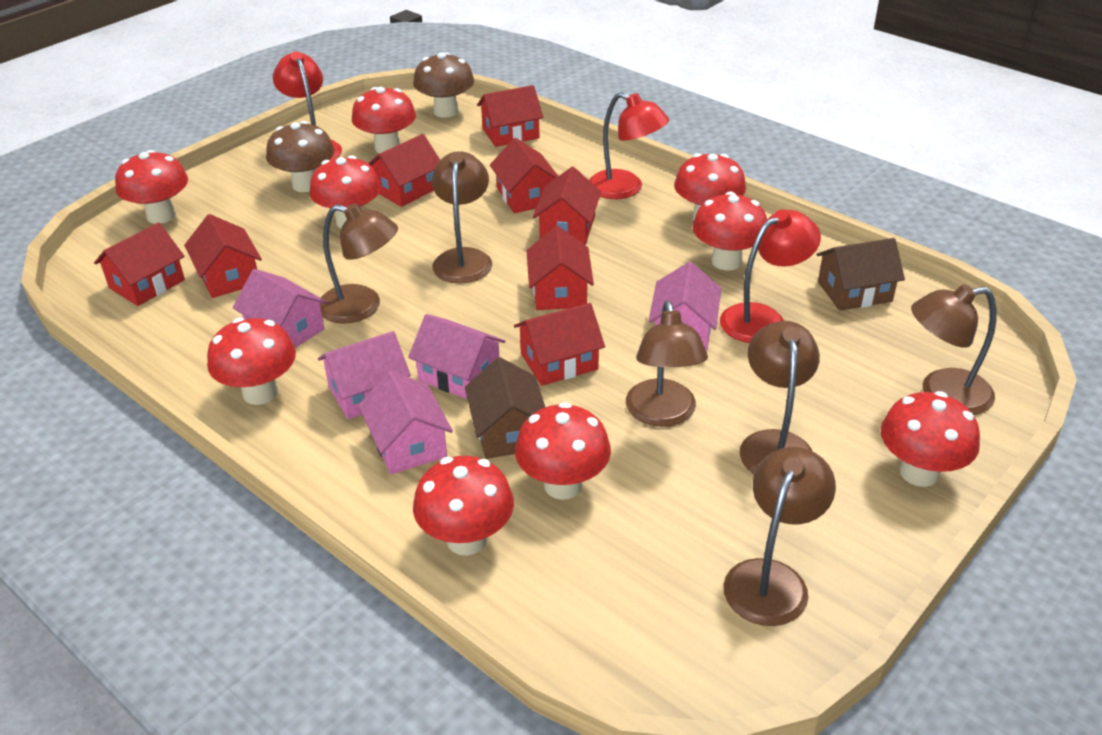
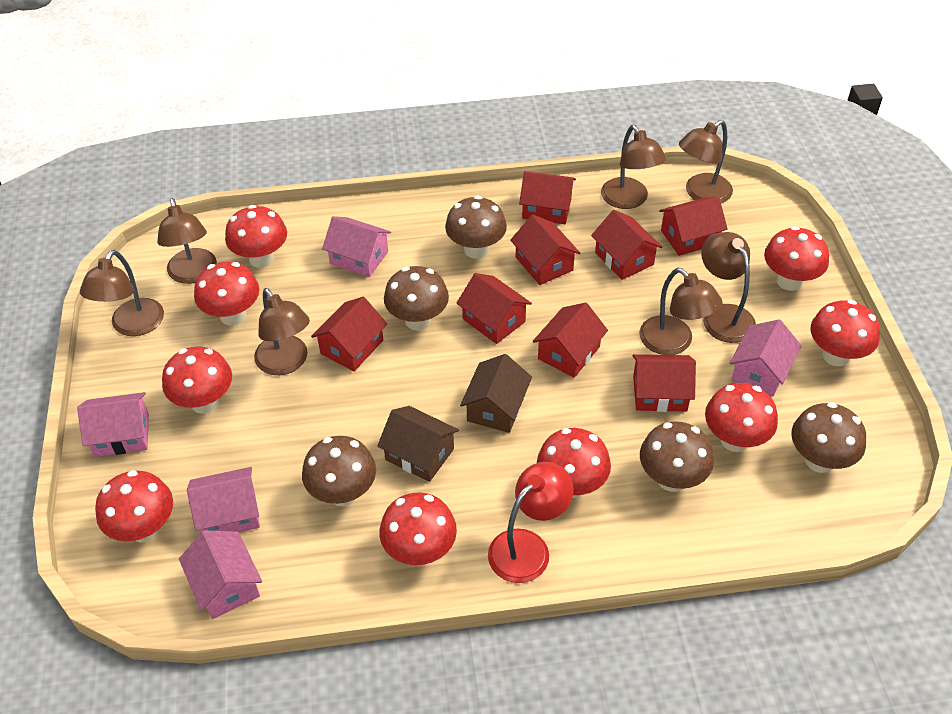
brown lamp: [320,203,398,324] [432,151,492,284] [626,300,708,427] [723,447,836,626] [740,321,820,474] [911,284,996,415] = 6 -> [80,250,164,336] [157,198,217,284] [254,288,310,375] [601,125,666,209] [639,268,722,355] [679,120,733,203] [701,232,756,343] = 7
brown mushroom: [266,121,335,192] [413,52,474,118] = 2 -> [302,436,376,506] [384,266,449,331] [445,196,507,259] [640,422,714,492] [791,402,866,473] = 5
red lamp: [273,51,342,160] [589,92,669,199] [720,209,821,343] = 3 -> [488,462,574,583] = 1

